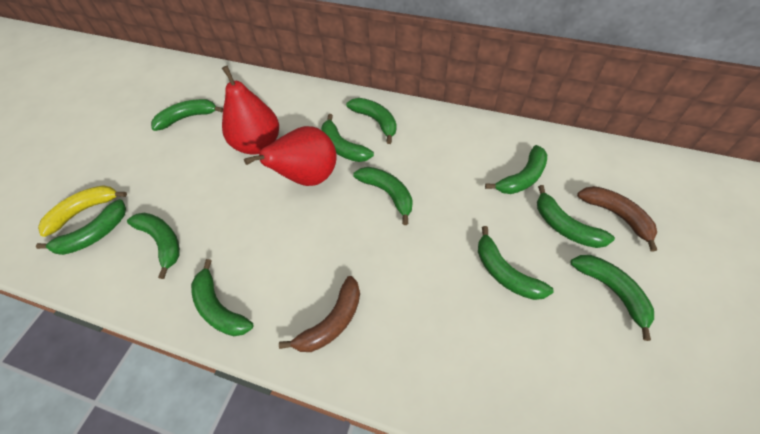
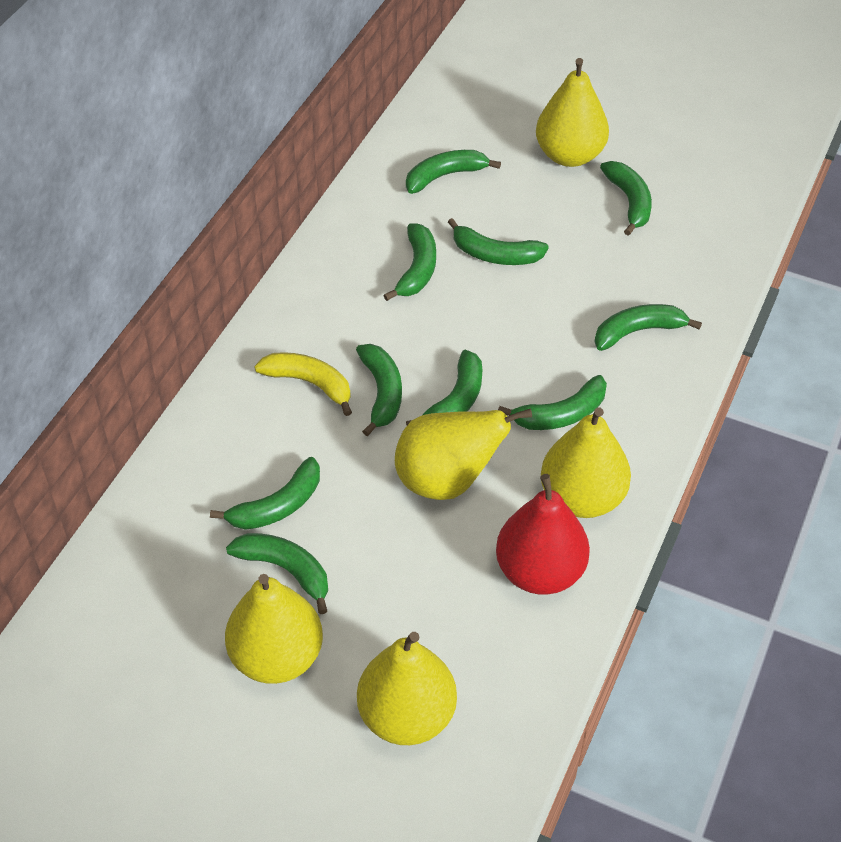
brown banana: [279,276,360,352] [577,186,657,251] = 2 -> none = 0
green banana: [36,199,126,255] [127,213,180,279] [151,99,223,131] [191,259,253,336] [321,114,374,162] [346,98,396,144] [353,167,413,225] [478,226,554,300] [485,145,547,194] [537,185,615,248] [570,255,654,341] = 11 -> [210,457,320,530] [226,533,328,614] [356,344,402,436] [383,223,436,301] [406,150,501,194] [406,350,482,425] [448,218,549,265] [498,375,607,430] [594,304,702,351] [600,161,652,236] = 10
red pear: [222,66,279,155] [244,126,337,186] = 2 -> [496,474,590,595] = 1
yellow pear: none = 0 -> [225,574,323,684] [357,632,457,745] [395,408,532,500] [536,58,609,167] [541,407,631,518] = 5

